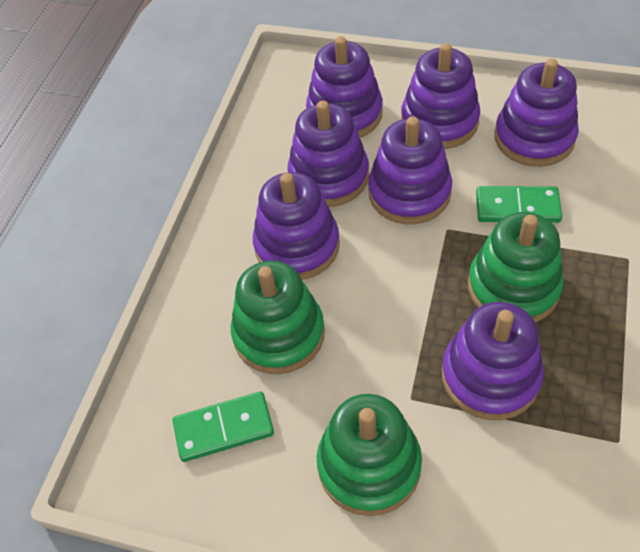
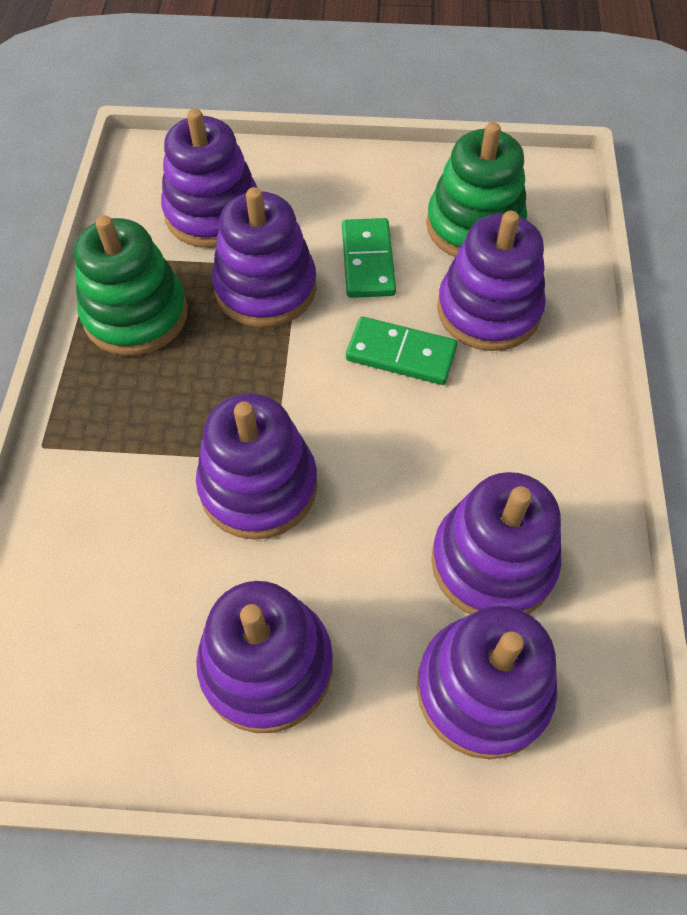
green stacking toy: [231,261,325,374] [317,394,422,516] [468,212,564,323] = 3 -> [74,215,188,356] [426,122,527,257] = 2

